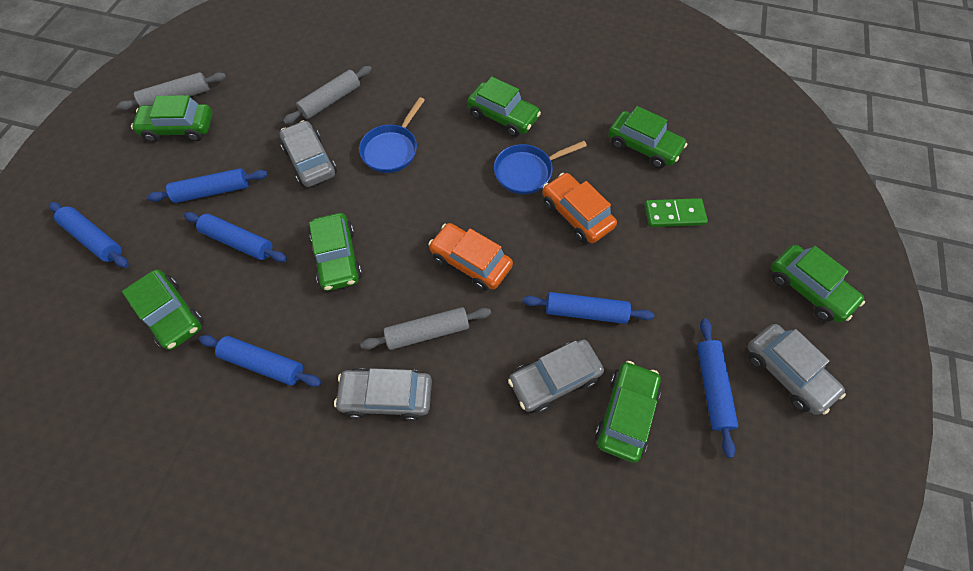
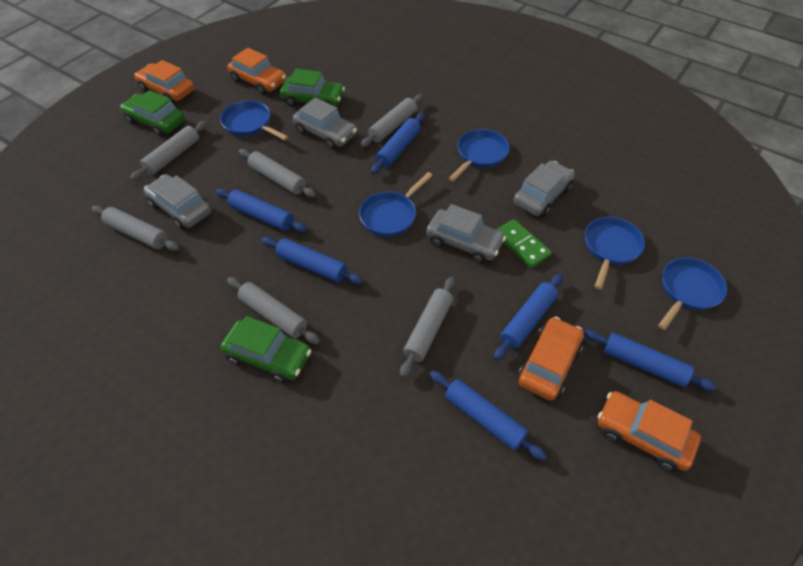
blue pan: [359,97,425,173] [494,141,587,194] = 2 -> [220,100,288,140] [359,172,433,237] [449,129,510,181] [585,217,645,290] [658,257,727,330] = 5
green car: [122,269,204,350] [131,95,213,142] [309,213,362,291] [467,77,541,137] [595,361,661,463] [608,106,687,168] [771,245,865,322] = 7 -> [120,90,185,137] [220,316,311,383] [280,68,345,107] = 3
grey rolling pin: [117,72,226,110] [283,66,372,124] [360,307,491,350] = 3 -> [91,206,179,251] [130,121,208,181] [227,277,320,344] [239,149,316,198] [361,94,423,147] [400,277,455,378] = 6
orange car: [428,223,513,291] [542,173,617,243] = 2 -> [134,60,195,104] [227,48,286,95] [517,317,584,401] [598,391,701,472] = 4

